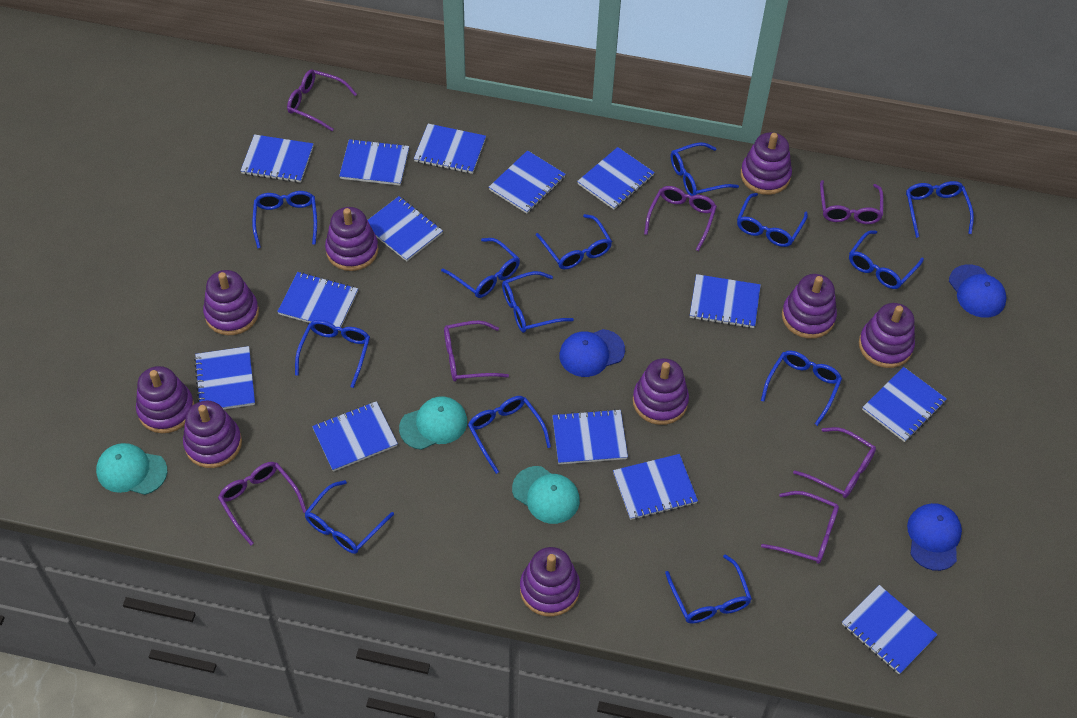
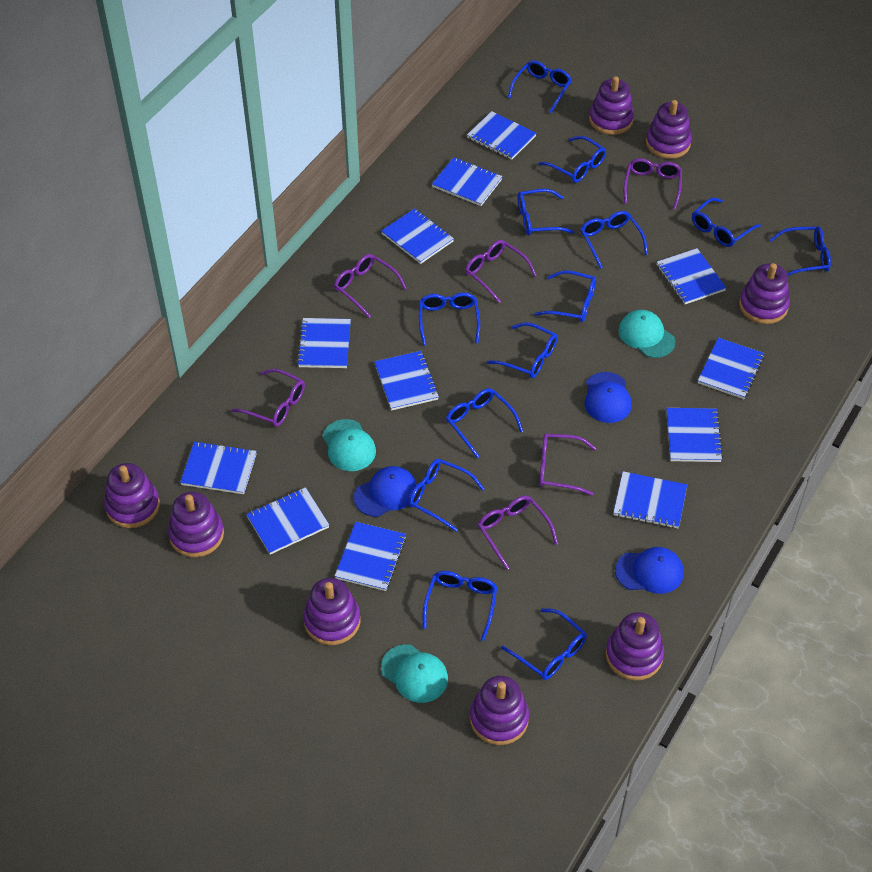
blue notebook: [194,346,255,409] [240,134,313,183] [277,272,358,331] [312,401,398,472] [339,139,409,186] [368,196,443,262] [414,124,486,174] [489,150,566,214] [552,409,628,464] [577,147,655,210] [613,454,698,520] [690,274,761,328] [842,585,938,674] [862,367,947,442] = 14 -> [180,441,257,494] [246,487,329,555] [297,318,351,368] [335,522,406,591] [374,351,439,411] [381,208,454,264] [432,157,503,206] [467,111,536,160] [613,471,687,528] [657,248,726,304] [666,408,723,462] [698,337,764,399] = 12
purple glasses: [218,462,307,545] [287,70,357,131] [444,321,509,382] [644,186,717,251] [761,491,839,564] [793,427,876,498] [820,180,884,224] = 7 -> [232,369,305,427] [334,254,407,318] [465,240,537,303] [477,496,558,570] [539,434,596,495] [624,158,682,210] = 6
purple stacking toy: [136,366,194,433] [183,401,242,468] [203,270,259,335] [325,207,378,271] [520,547,580,617] [633,358,689,425] [741,132,792,195] [782,274,837,339] [859,303,915,368] = 9 -> [104,463,160,528] [168,492,224,557] [303,578,360,645] [470,676,529,745] [589,76,634,135] [606,612,664,681] [646,100,692,159] [739,263,790,324] = 8

